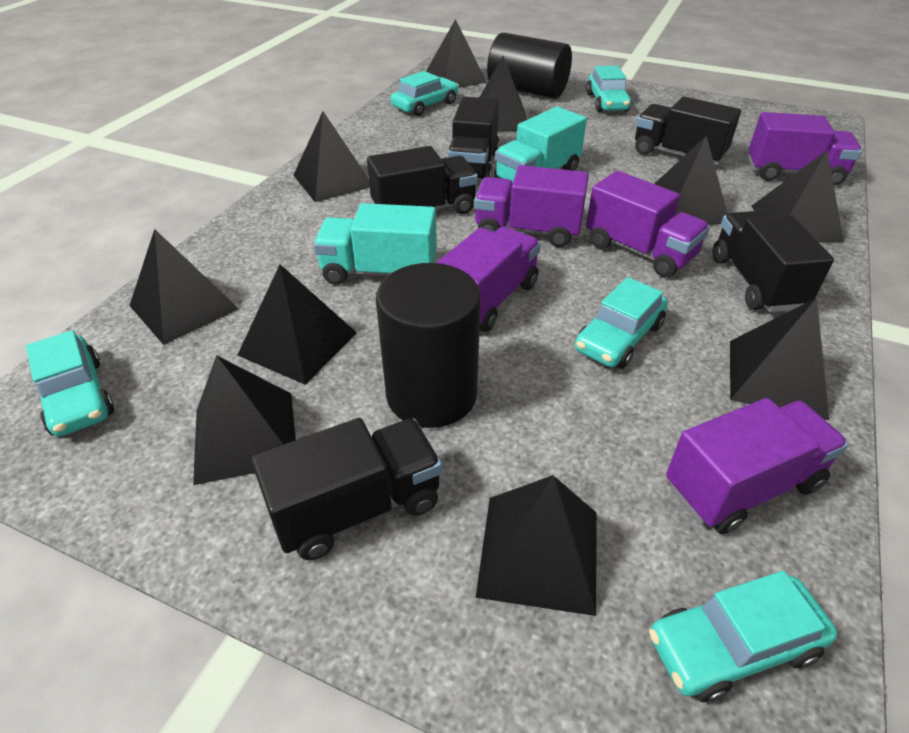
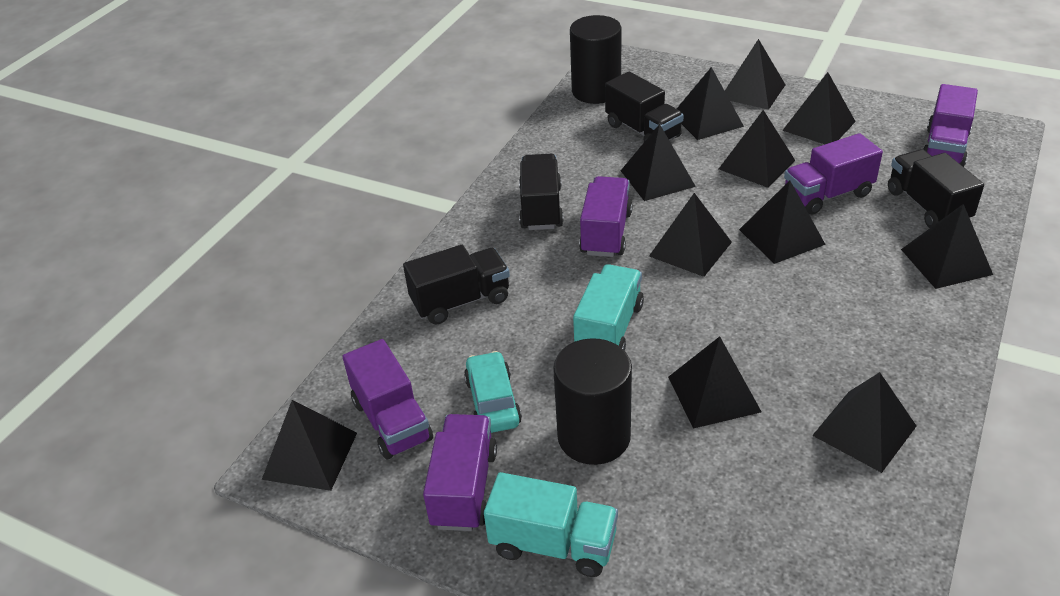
black pyramid: [129,229,239,345] [193,355,296,485] [238,264,357,385] [293,111,370,202] [426,19,487,88] [475,475,596,616] [479,56,526,131] [654,136,728,225] [730,298,829,420] [752,150,844,243] = 10 -> [262,400,357,491] [621,124,696,201] [649,193,732,277] [668,336,762,429] [677,67,744,140] [719,110,795,188] [725,39,786,110] [739,181,826,264] [782,72,856,144] [812,372,916,473] [901,204,993,289] = 11
black truck: [251,418,442,560] [367,146,478,214] [448,97,500,181] [635,97,741,165] [713,210,834,312] = 5 -> [403,245,510,325] [519,154,564,230] [605,72,684,142] [888,149,984,228] = 4
turquoise car: [26,330,114,436] [391,71,459,116] [575,277,668,368] [586,66,631,112] [649,571,838,702] = 5 -> [464,351,522,433] = 1

